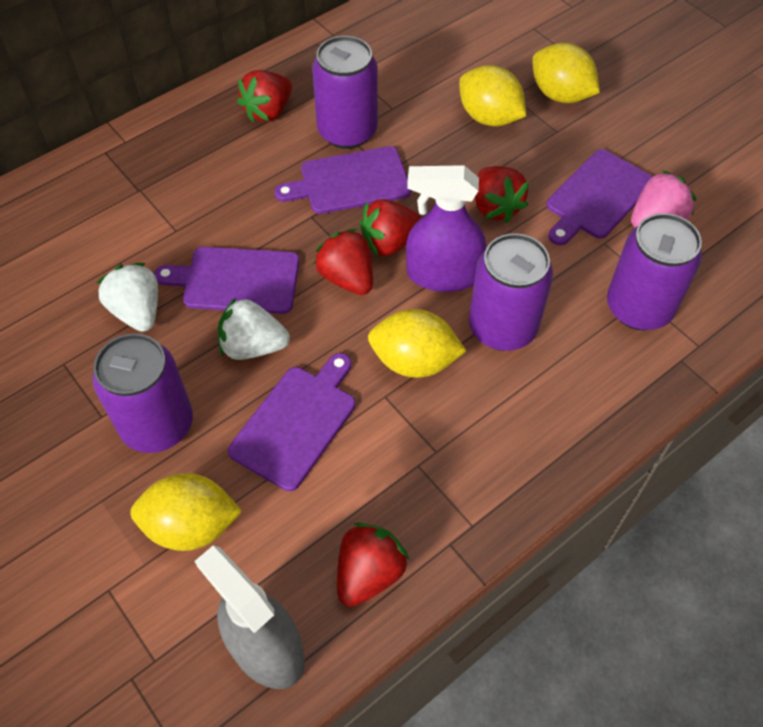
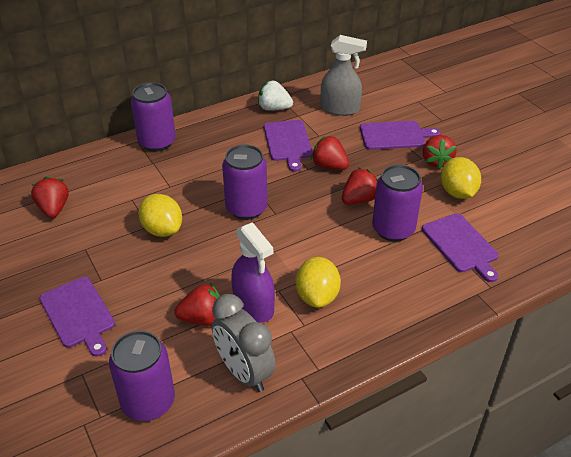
grey clock: none = 0 -> [212,294,276,392] = 1
pink strawberry: [631,170,696,228] = 1 -> none = 0
white strawberry: [96,263,158,332] [218,297,290,360] = 2 -> [258,81,293,111] = 1
yellow lemon: [130,473,242,551] [368,309,466,378] [459,65,526,126] [532,43,600,103] = 4 -> [138,194,182,237] [296,257,341,308] [441,157,481,199] = 3

